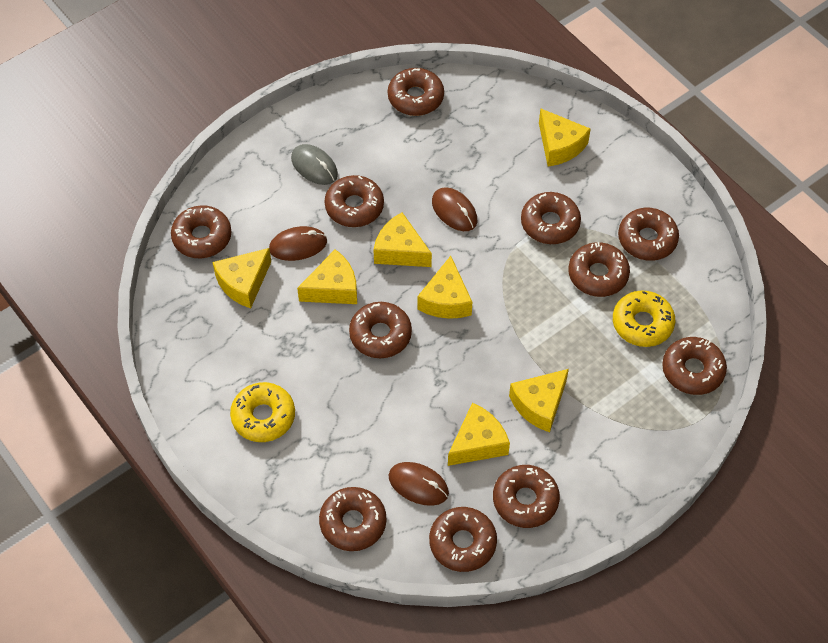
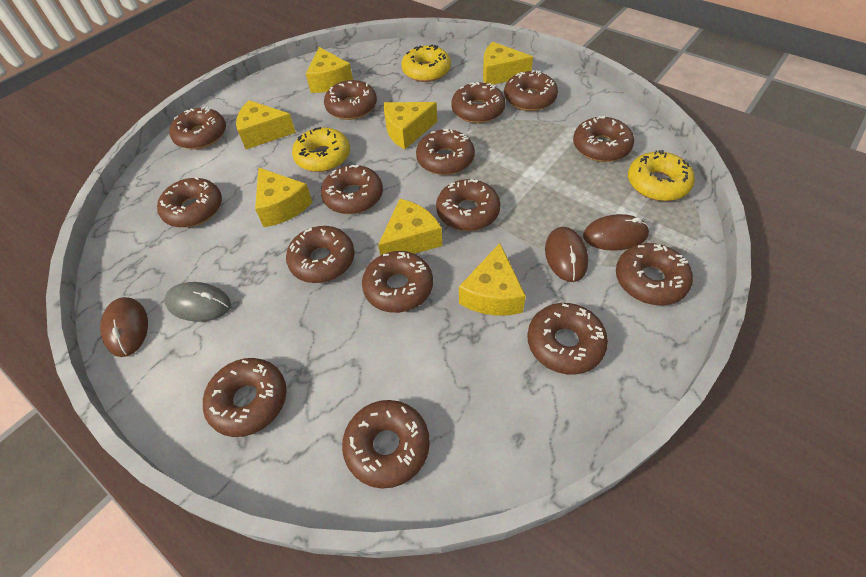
brown donut: [171,205,232,258] [319,487,386,551] [324,175,384,227] [349,302,412,358] [388,68,444,116] [429,507,497,572] [493,465,560,528] [521,192,581,244] [568,242,630,297] [618,208,679,261] [662,337,727,395] = 11 -> [157,177,222,228] [169,107,226,149] [203,358,287,437] [286,226,355,283] [321,165,383,214] [324,80,377,120] [342,400,430,488] [362,251,433,313] [416,129,475,175] [436,179,501,231] [452,82,506,123] [504,70,558,111] [527,303,608,375] [573,116,634,162] [616,243,693,306] = 15
yellow donut: [230,382,295,442] [613,290,675,347] = 2 -> [292,127,350,172] [401,45,451,82] [628,150,695,201] = 3

